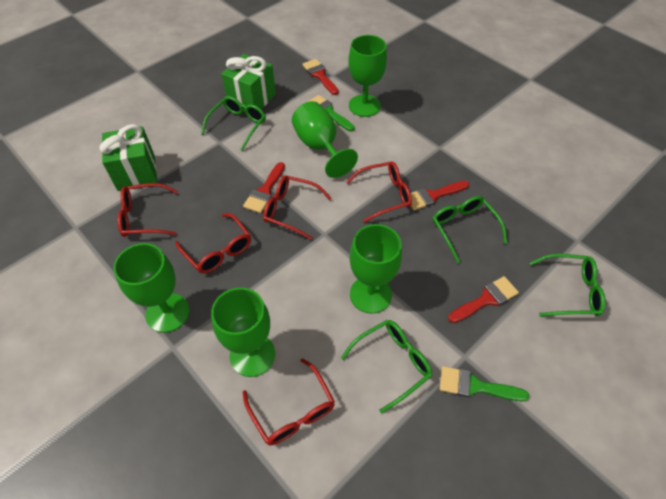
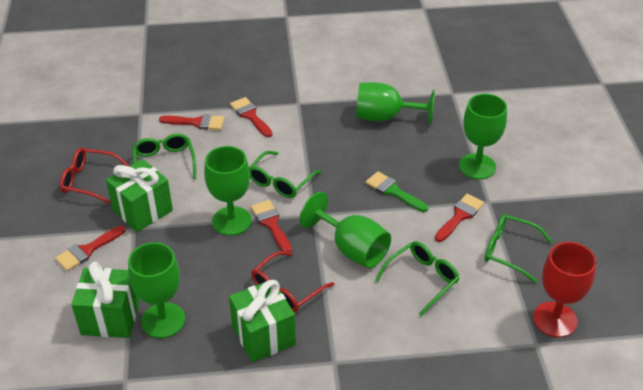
green brush: [308,95,355,131] [439,366,529,401] = 2 -> [366,171,428,212] = 1
green gift: [99,124,157,191] [221,54,276,110] = 2 -> [71,262,139,338] [106,159,173,232] [229,279,296,363] = 3
red brush: [243,162,285,213] [302,59,339,95] [411,181,469,210] [448,276,519,323] = 4 -> [55,225,126,271] [159,114,225,130] [230,97,273,137] [251,200,292,252] [435,194,484,242] = 5
red glasses: [117,183,178,237] [175,213,251,273] [243,358,335,446] [263,175,331,240] [346,161,412,223] = 5 -> [60,148,130,204] [251,251,334,312] = 2
red goblet: none = 0 -> [533,242,596,337] = 1

